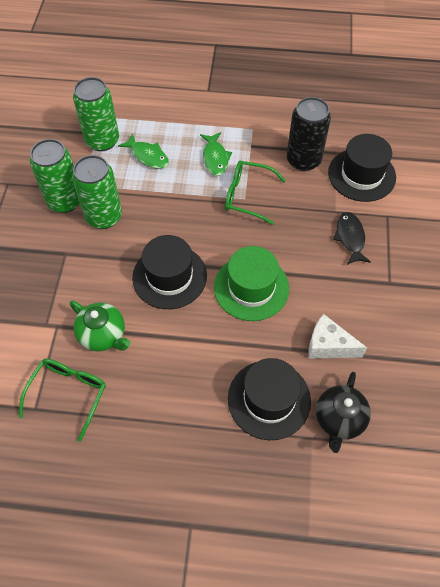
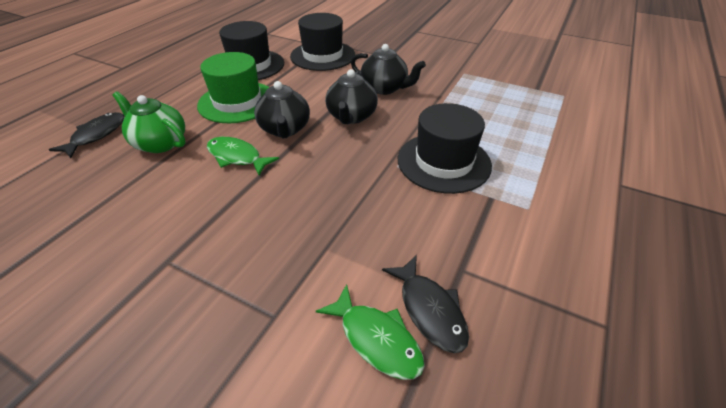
black can: [287,97,331,171] = 1 -> none = 0
black fish: [333,212,371,265] = 1 -> [49,112,124,158] [382,255,469,353] = 2
black teapot: [316,372,371,453] = 1 -> [254,81,310,139] [325,69,378,124] [351,44,426,95] = 3
green can: [30,139,80,213] [72,155,122,229] [73,77,119,151] = 3 -> none = 0
green glasses: [19,359,106,442] [225,161,286,225] = 2 -> none = 0
white cheese: [308,314,367,359] = 1 -> none = 0

